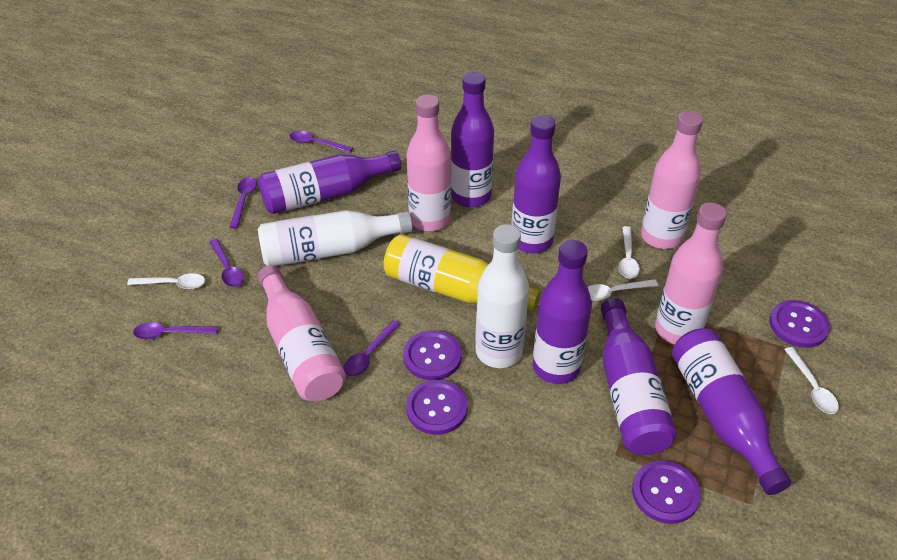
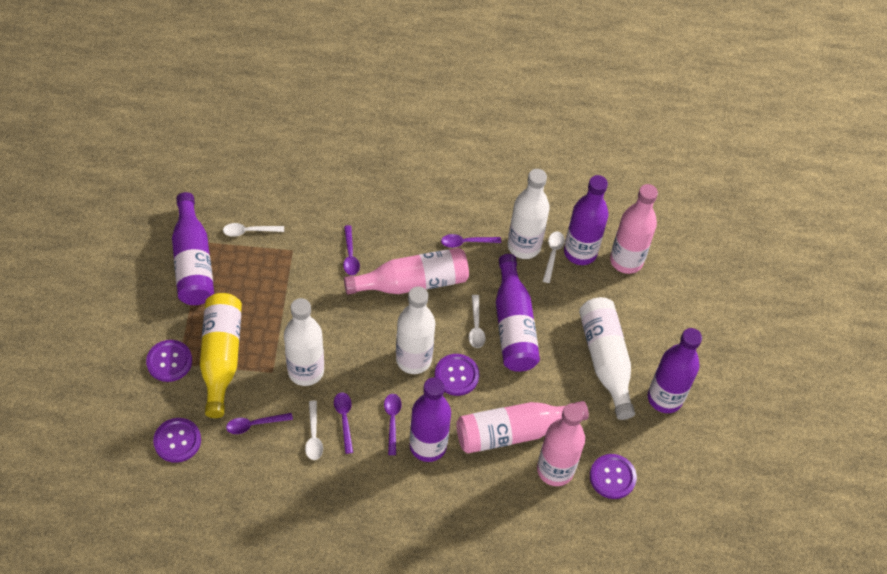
purple bottle: [258,150,401,214] [451,72,494,208] [511,115,561,253] [533,240,592,384] [601,298,677,455] [672,328,791,495] = 6 -> [172,192,214,305] [410,377,451,462] [496,254,540,372] [564,175,608,265] [648,328,702,413] = 5
white bottle: [258,210,412,266] [475,224,529,368] = 2 -> [284,298,324,386] [396,286,435,374] [508,169,550,259] [579,297,635,420] = 4

